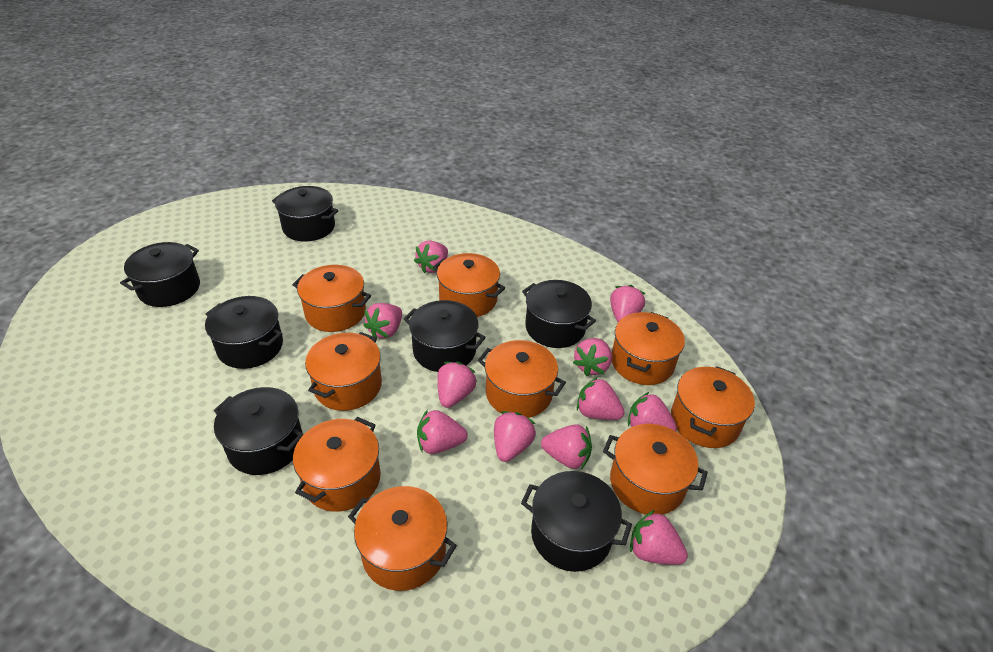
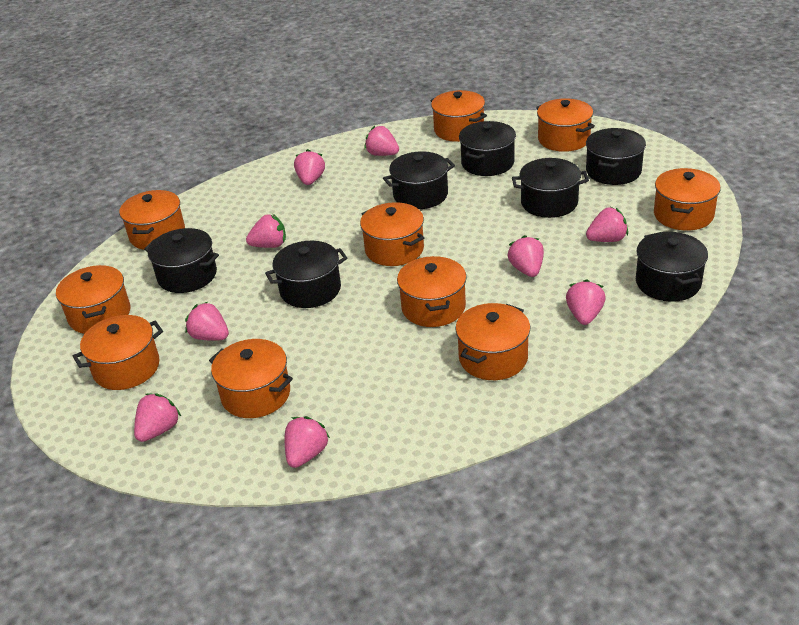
orange pot: [293,265,371,332] [293,417,381,512] [305,332,382,411] [348,486,457,591] [433,253,505,317] [478,340,566,418] [603,424,708,515] [611,312,685,385] [671,366,755,448] = 9 -> [56,265,130,334] [73,315,163,390] [119,190,185,250] [209,339,293,418] [360,202,424,266] [397,256,467,327] [430,90,487,142] [455,303,530,380] [536,98,595,152] [654,168,721,231] = 10
pink strawberry: [363,303,402,339] [414,241,448,274] [417,409,468,454] [437,362,477,408] [494,411,536,462] [541,424,592,469] [573,338,612,376] [577,377,625,420] [610,285,646,322] [628,392,677,431] [630,510,688,565] = 11 -> [134,393,181,442] [185,302,229,341] [246,214,286,248] [285,416,330,468] [294,149,325,185] [364,126,399,156] [508,235,544,277] [566,279,606,325] [586,207,628,242] = 9

